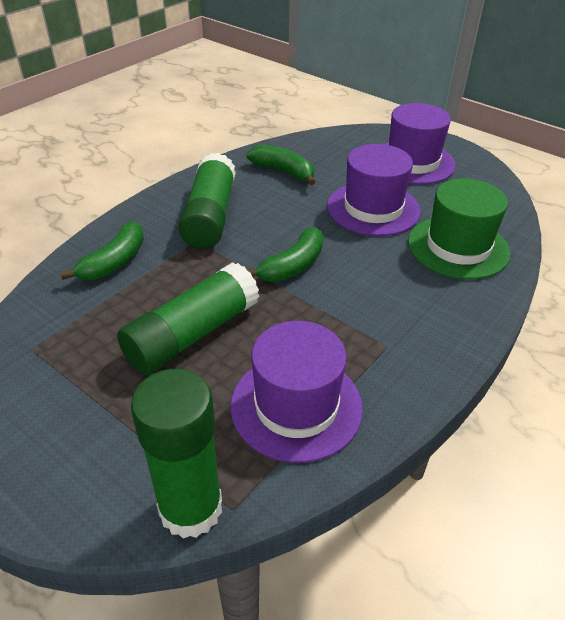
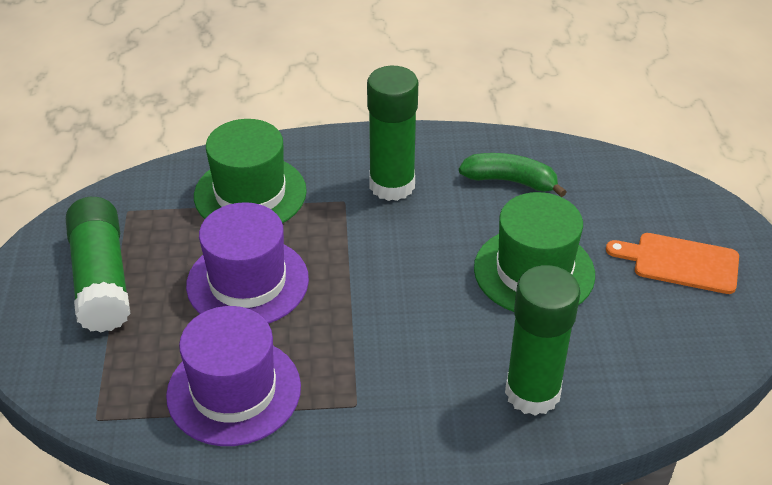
green banana: [60,221,144,280] [246,145,315,185] [246,227,324,282] = 3 -> [459,153,566,197] = 1
green hat: [408,178,510,279] = 1 -> [194,119,307,223] [474,192,595,312] = 2
orange cutting board: none = 0 -> [606,233,739,294] = 1
purple hat: [230,321,363,463] [327,144,421,236] [385,103,456,185] = 3 -> [166,306,301,446] [186,202,309,324] = 2

